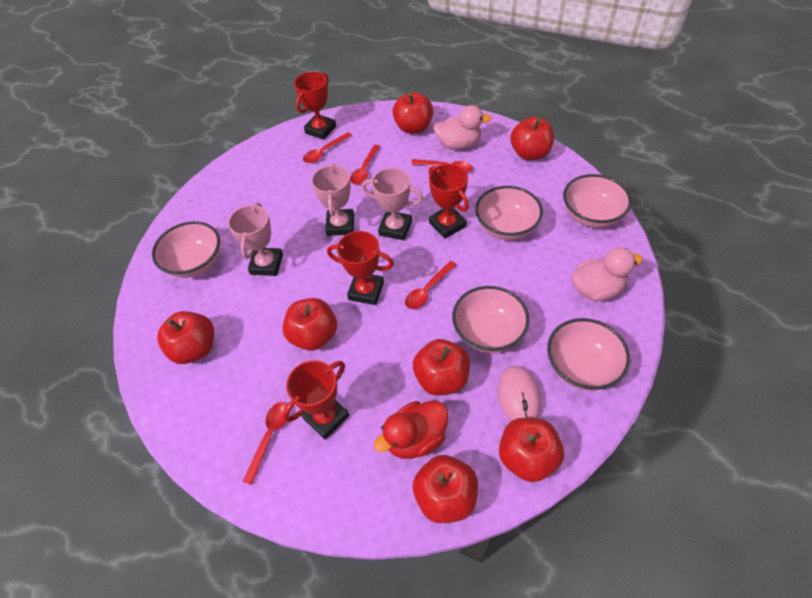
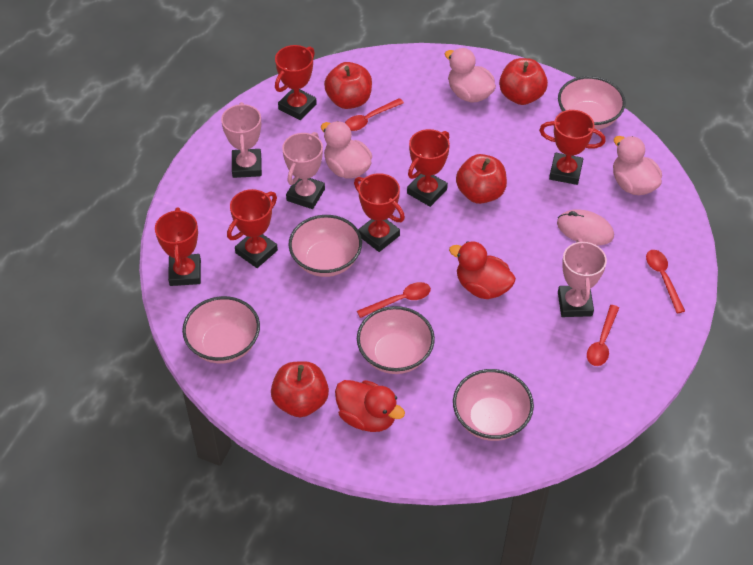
pink duck: [433,105,491,149] [572,247,643,301] = 2 -> [321,121,372,179] [444,48,496,103] [613,136,662,195] = 3
red apple: [157,311,214,364] [282,298,337,351] [393,92,433,134] [413,339,470,396] [413,455,478,523] [499,418,564,482] [511,117,554,160] = 7 -> [271,361,329,417] [324,62,372,109] [456,154,507,204] [499,58,548,105] = 4
red duck: [374,401,448,459] = 1 -> [335,380,405,432] [449,241,516,299] = 2
red spoon: [243,402,290,485] [303,132,352,163] [350,145,380,185] [405,261,456,309] [411,159,473,173] = 5 -> [345,98,404,131] [357,282,431,318] [587,305,619,366] [646,250,685,313] = 4
red trophy: [283,360,349,439] [294,72,336,140] [327,231,394,305] [429,164,469,239] = 4 -> [155,208,201,286] [227,189,278,268] [275,45,317,120] [354,173,405,252] [407,129,450,207] [539,110,605,185] = 6

